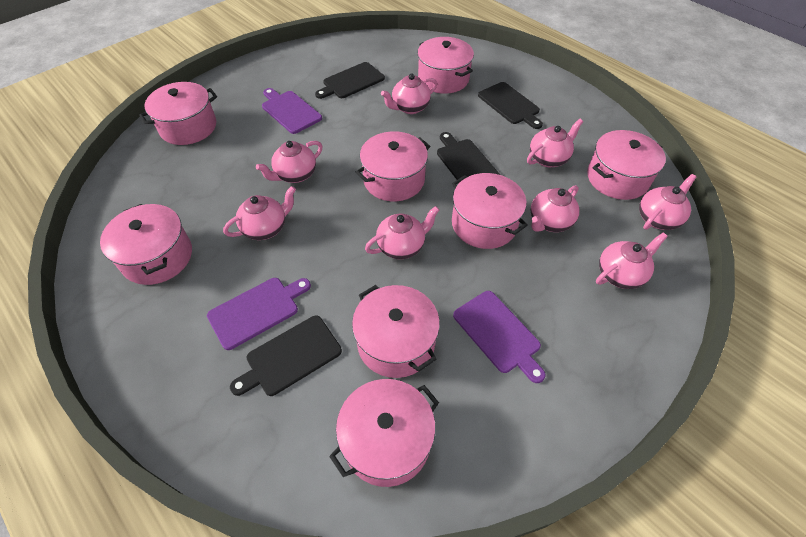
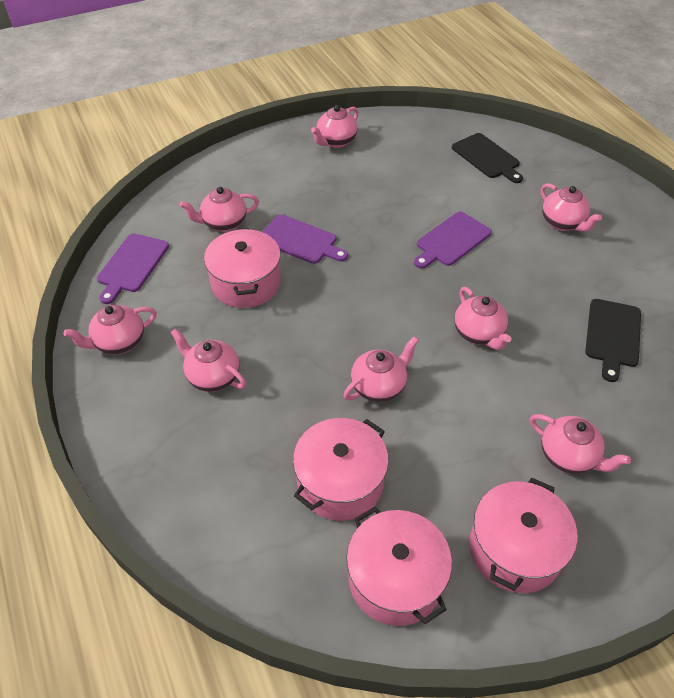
black cutting board: [230,316,342,396] [315,62,385,99] [437,132,500,180] [478,82,543,129] = 4 -> [452,133,523,183] [585,299,641,382] = 2
pink pot: [100,204,192,285] [139,82,217,145] [329,379,439,487] [352,285,440,378] [356,131,430,202] [418,37,474,94] [452,173,528,249] [587,130,666,200] = 8 -> [204,228,281,308] [293,418,389,521] [346,507,452,626] [469,478,577,593] = 4

